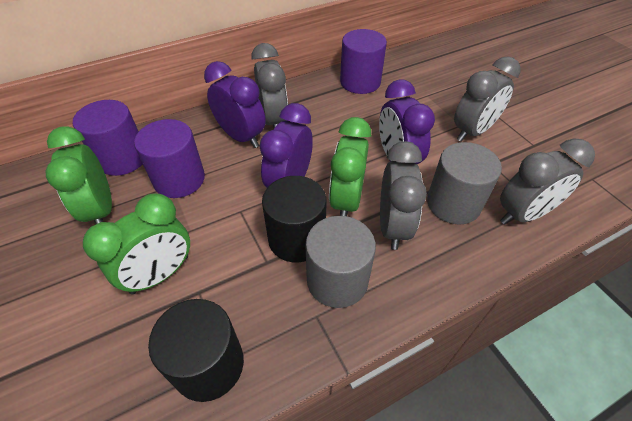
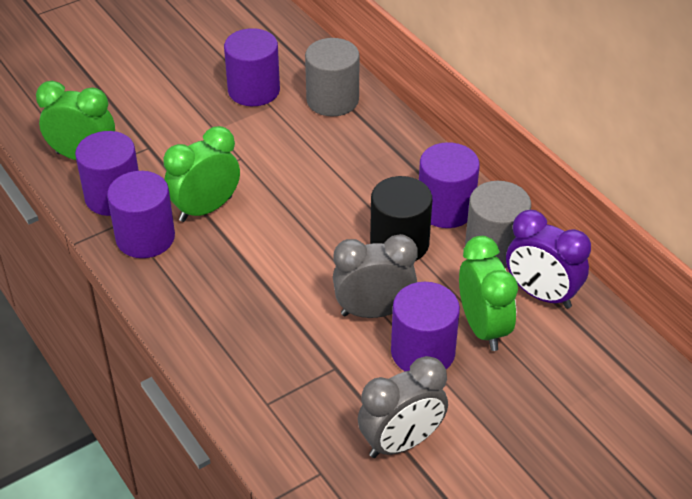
black cylinder: [148,299,244,402] [262,176,327,262] = 2 -> [370,176,432,261] = 1
grey clock: [252,43,288,128] [380,141,427,250] [454,56,521,142] [500,139,595,224] = 4 -> [333,234,418,318] [358,356,448,458] = 2
purple clock: [204,61,266,148] [259,103,313,188] [379,79,435,164] = 3 -> [506,210,591,309] = 1
purple cylinder: [73,100,142,176] [134,119,205,198] [340,29,387,94] = 3 -> [75,131,139,216] [107,171,175,258] [224,28,280,106] [391,282,460,371] [419,142,480,228] = 5

